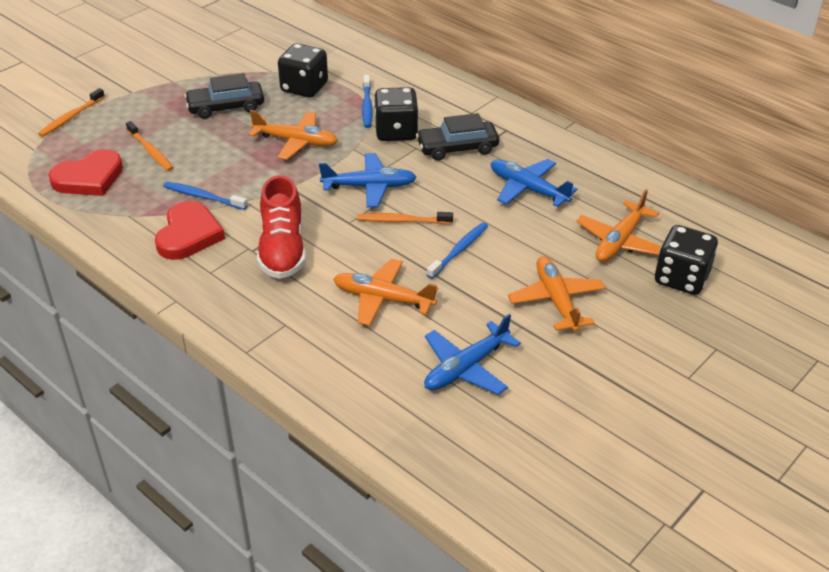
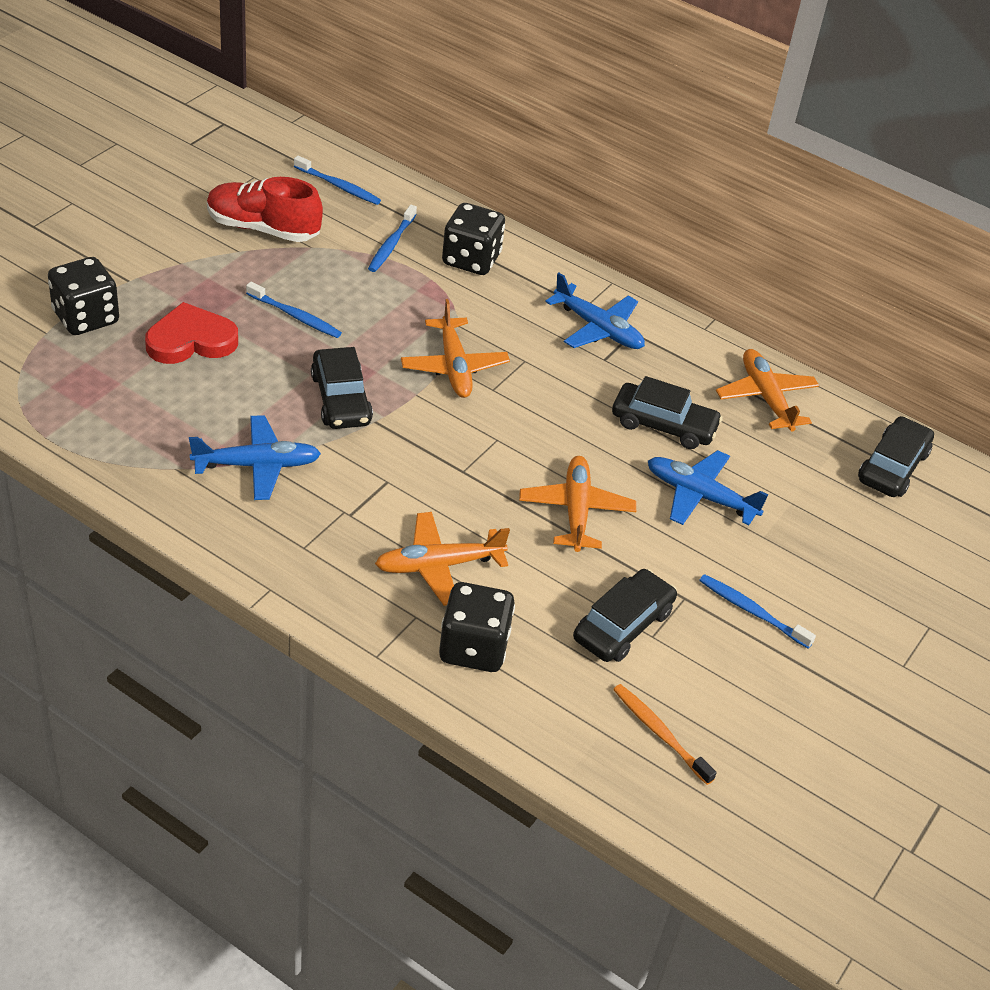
black car: [184,73,264,119] [416,113,499,160] = 2 -> [311,347,373,429] [573,569,677,662] [612,376,723,449] [858,416,934,497] = 4
blue toothbrush: [163,182,248,210] [362,75,373,128] [427,222,488,279] = 3 -> [246,282,342,338] [294,155,381,205] [368,205,417,272] [699,574,816,649] = 4
orange toothbrush: [38,88,105,137] [126,121,173,171] [357,212,453,224] = 3 -> [613,684,717,785] = 1
red heart: [48,149,123,196] [155,201,225,260] = 2 -> [145,302,238,364] = 1

